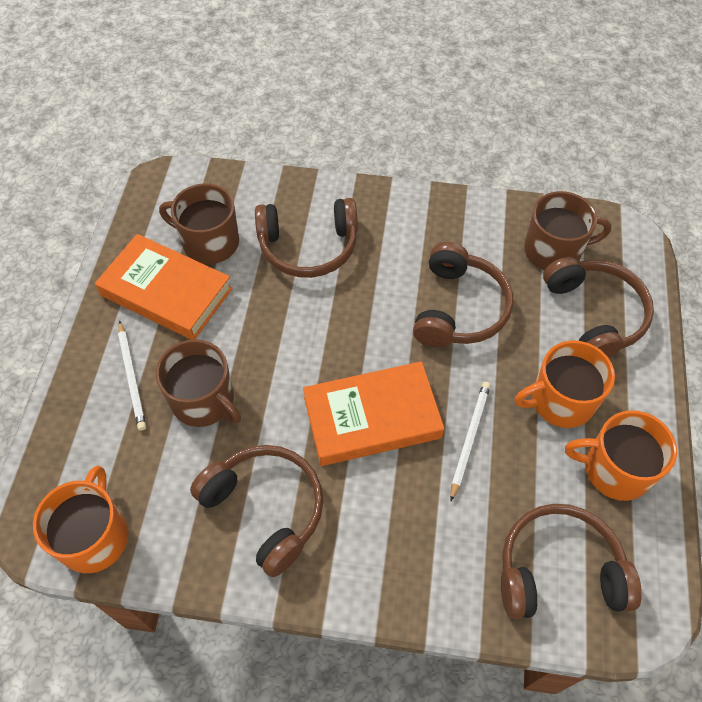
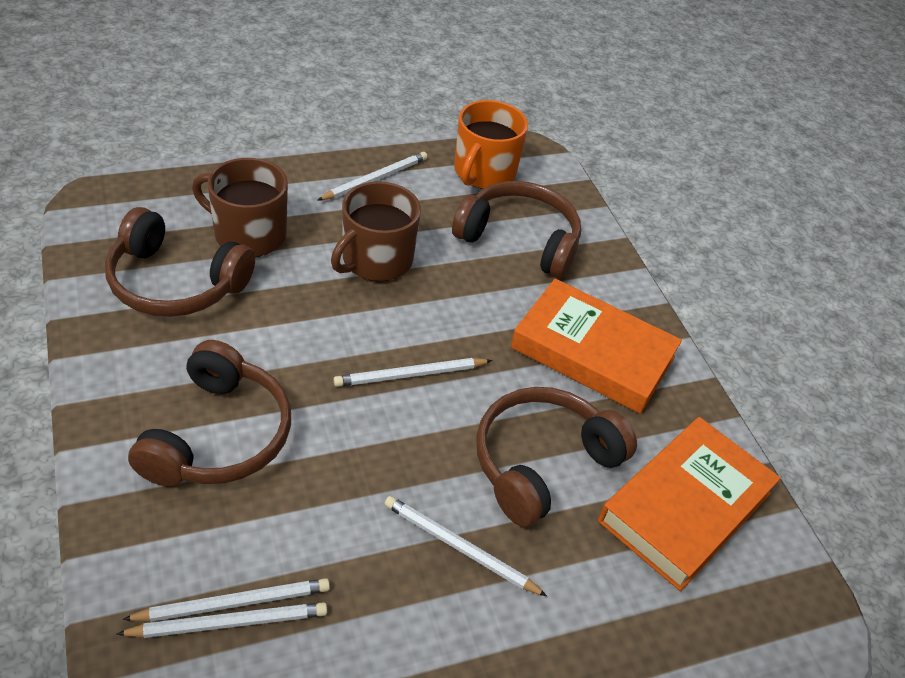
brown headphones: [190,445,323,577] [255,198,358,278] [413,242,513,347] [501,504,642,619] [543,256,654,358] = 5 -> [105,207,255,317] [128,340,291,487] [452,181,581,278] [476,387,637,527] = 4
brown mug: [156,339,241,427] [159,183,239,264] [524,191,611,270] = 3 -> [192,158,288,257] [331,181,421,281] = 2
orange mug: [33,466,128,573] [515,340,615,428] [565,410,677,501] = 3 -> [454,100,528,189] = 1
white pencil: [118,320,146,431] [450,382,491,501] = 2 -> [116,602,327,638] [122,578,330,622] [317,152,428,201] [334,358,492,387] [384,496,547,596] = 5

